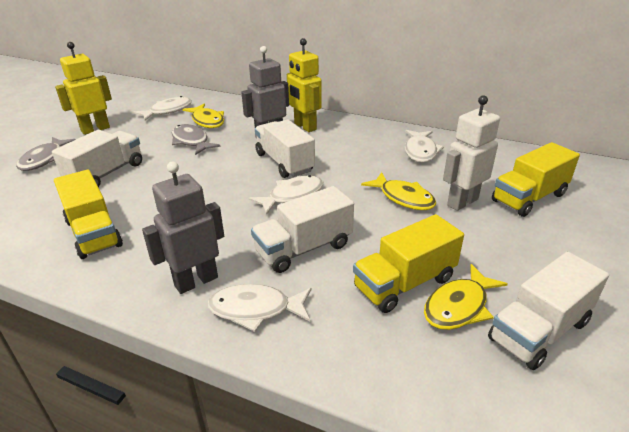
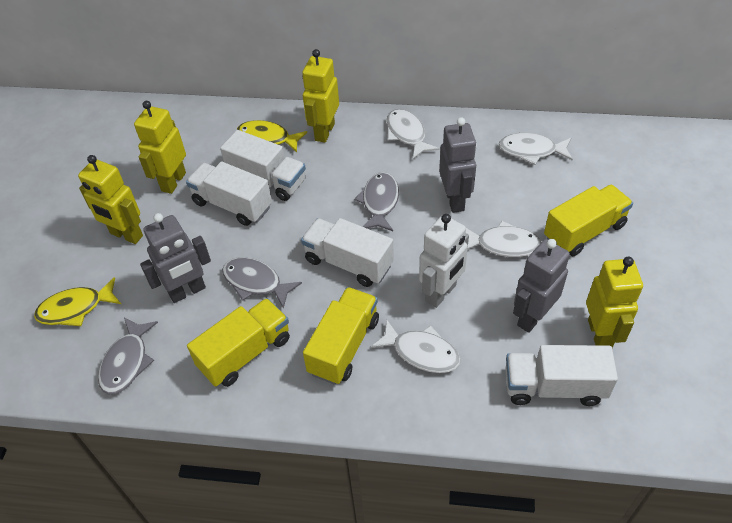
grey fish: [16,137,76,171] [172,124,221,155] = 2 -> [98,317,158,394] [222,257,302,309] [354,172,399,231] = 3
grey robot: [142,162,224,294] [241,46,289,139] = 2 -> [140,213,211,303] [439,117,477,213] [513,239,570,333] = 3
yellow fish: [182,103,224,128] [361,172,436,210] [424,264,507,330] = 3 -> [34,277,121,326] [237,120,307,152] = 2
yellow robot: [55,42,112,135] [287,38,322,132] = 2 -> [78,155,143,244] [134,101,186,194] [302,49,339,143] [586,257,643,348] = 4

